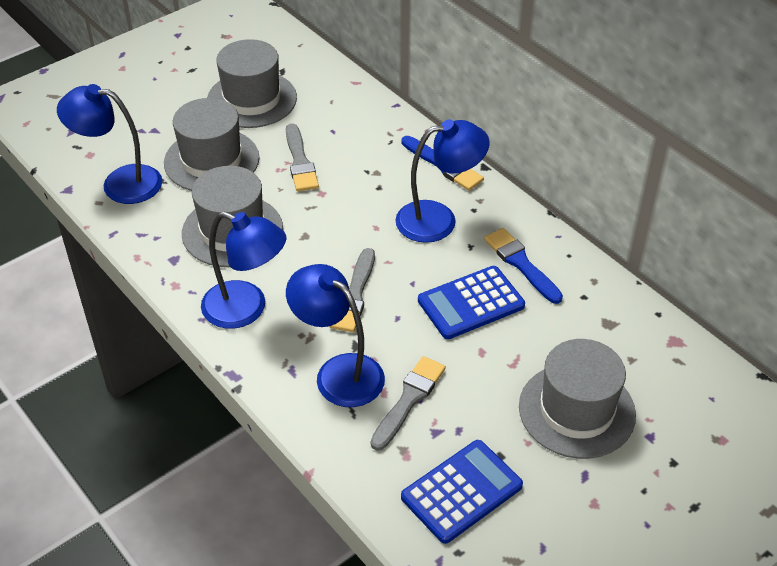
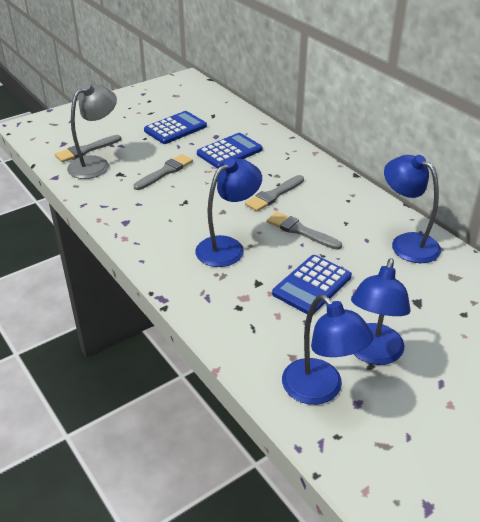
blue brush: [401,136,484,191] [484,228,563,304] = 2 -> none = 0
blue calculator: [401,440,523,544] [418,266,525,339] = 2 -> [144,111,207,144] [197,133,263,169] [272,255,352,314] = 3
grey brush: [286,123,319,192] [330,248,375,332] [371,356,446,451] = 3 -> [55,135,121,162] [134,154,193,190] [245,175,304,212] [267,212,342,250] = 4
grey hat: [164,98,259,191] [182,166,283,267] [207,39,297,128] [519,339,636,459] = 4 -> none = 0
grey lamp: none = 0 -> [67,83,117,179] = 1

